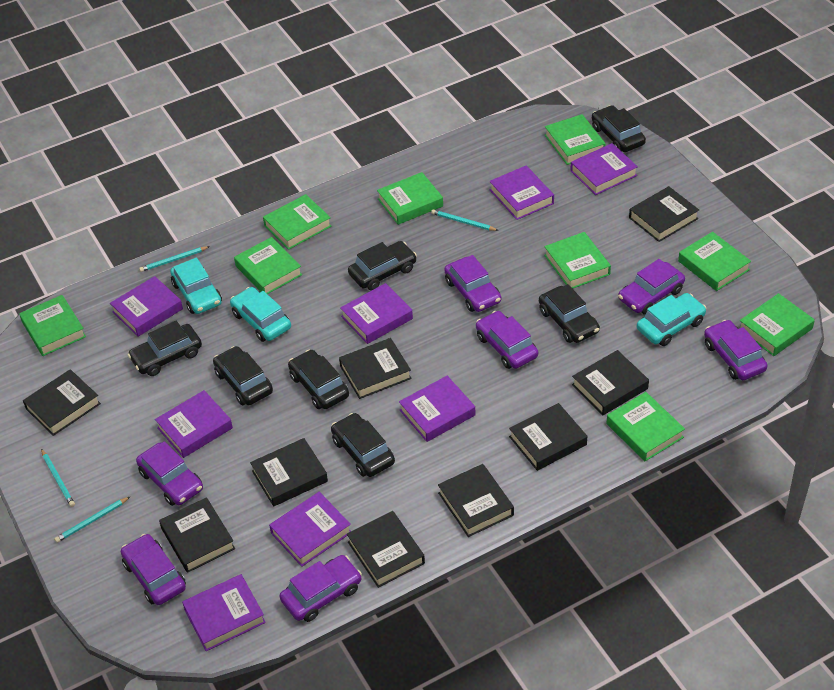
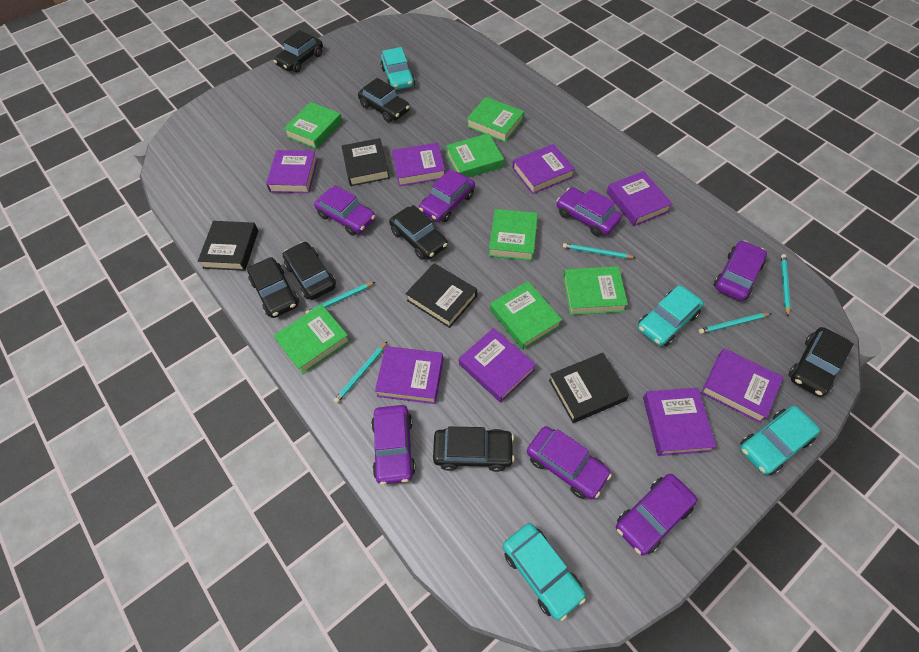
black book: [23,369,101,436] [159,497,235,573] [250,438,328,507] [339,338,412,399] [347,511,425,588] [438,464,514,537] [509,403,587,471] [572,350,649,415] [629,186,699,242] = 9 -> [198,221,258,271] [342,138,390,186] [405,263,477,328] [549,353,629,423] = 4
green book: [19,295,86,356] [234,237,302,294] [263,194,332,250] [377,172,443,225] [544,232,611,289] [545,114,606,165] [606,392,685,461] [678,232,751,291] [740,293,815,356] = 9 -> [274,304,350,374] [283,102,342,149] [446,133,504,178] [467,97,524,143] [489,209,538,261] [490,281,562,350] [563,266,628,315] = 7
turquoise car: [170,257,222,314] [230,287,291,342] [637,293,706,346] = 3 -> [380,47,415,90] [503,523,586,621] [638,285,704,346] [740,406,820,475] = 4
turquoise pencil: [41,449,75,507] [54,496,131,543] [139,246,210,272] [431,209,499,231] = 4 -> [306,282,375,314] [334,341,388,403] [563,243,636,259] [698,313,771,334] [781,254,791,317] = 5

